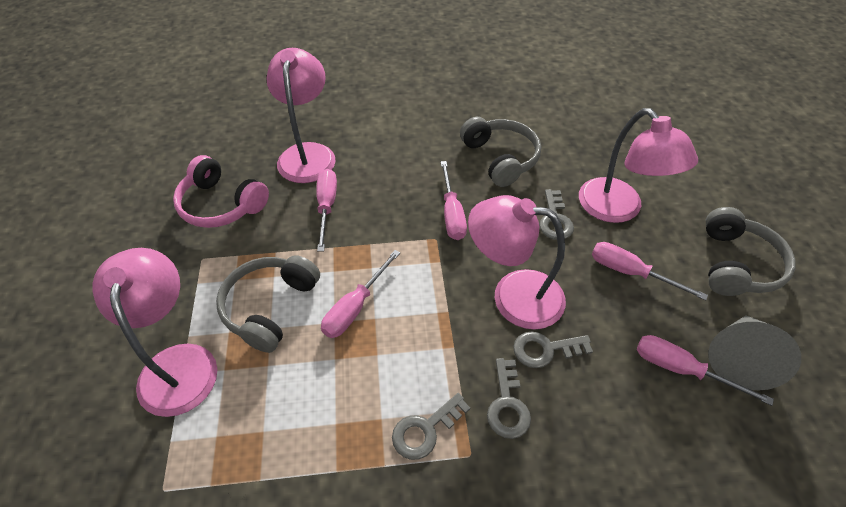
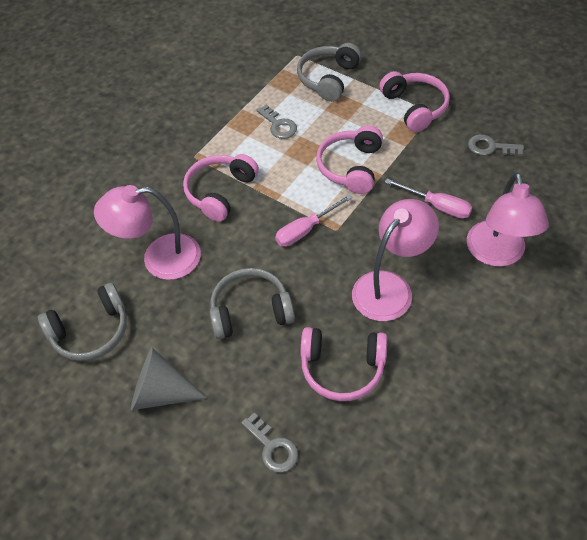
grey key: [392,393,470,460] [487,358,531,439] [513,332,593,368] [539,189,574,240] = 4 -> [241,413,298,473] [256,104,297,139] [468,134,524,156] = 3
pink headphones: [173,155,269,228] = 1 -> [183,154,259,222] [301,327,387,401] [316,125,383,194] [379,71,450,132] = 4
pink lamp: [92,248,217,417] [266,48,336,183] [468,195,566,330] [579,108,698,223] = 4 -> [94,185,201,280] [352,199,439,321] [467,172,549,267] = 3
pink screwdriver: [316,169,337,252] [321,250,400,338] [441,161,467,240] [592,242,708,300] [637,335,774,406] = 5 -> [275,194,353,247] [385,179,472,219] = 2

